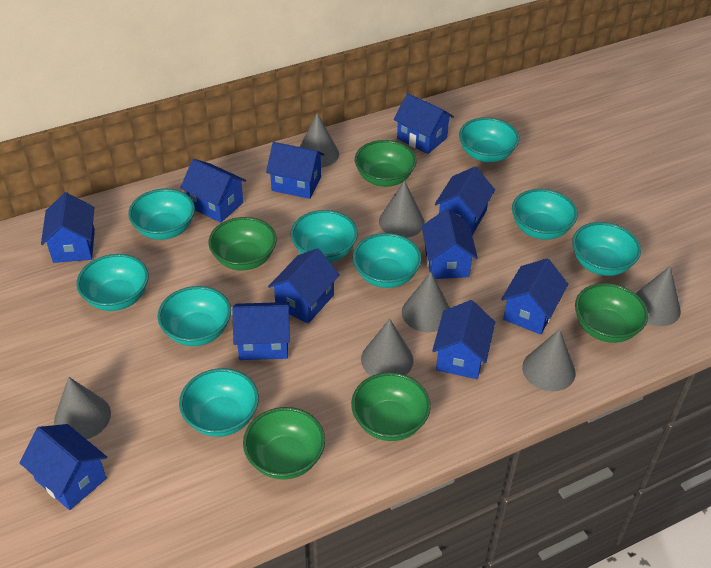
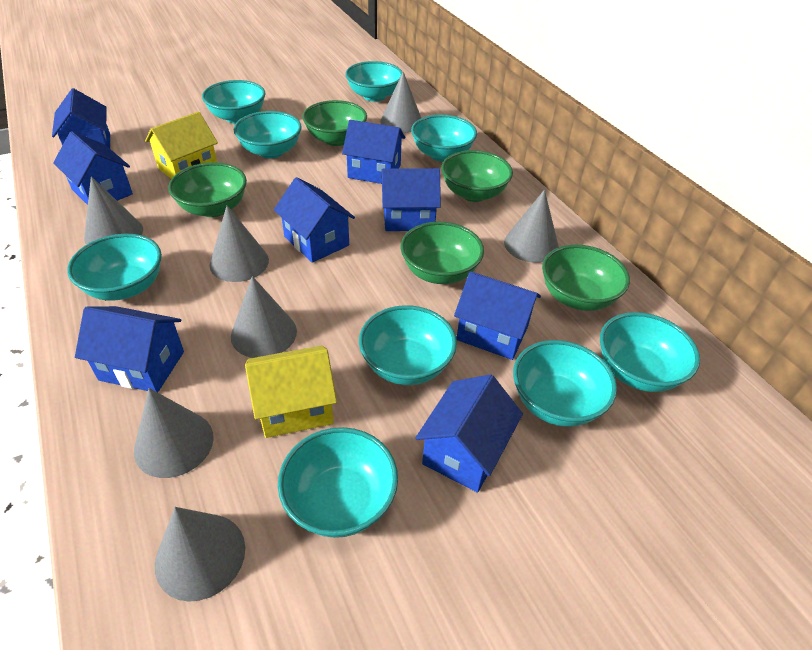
blue house: [19,424,107,510] [41,192,95,263] [180,159,246,223] [232,302,290,360] [266,142,325,199] [268,248,340,324] [394,93,454,154] [422,208,478,279] [432,300,495,379] [435,167,495,235] [501,259,568,335] = 11 -> [52,88,110,148] [53,131,133,205] [75,306,184,392] [274,177,355,263] [342,120,405,184] [381,168,441,231] [415,374,523,493] [454,271,541,360] = 8
yellow house: none = 0 -> [145,111,218,179] [245,345,337,438] = 2

